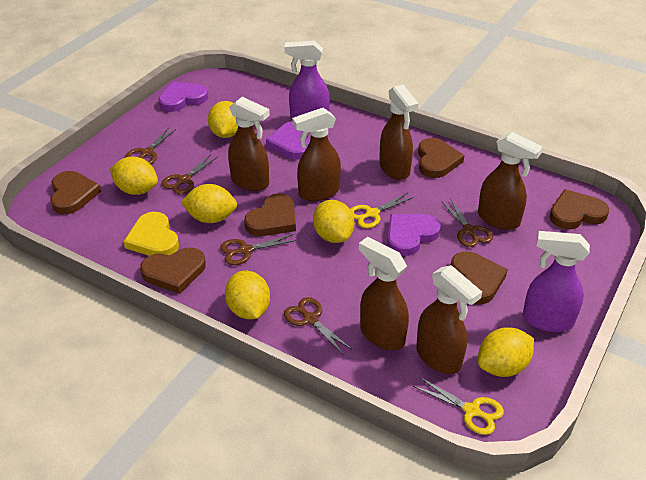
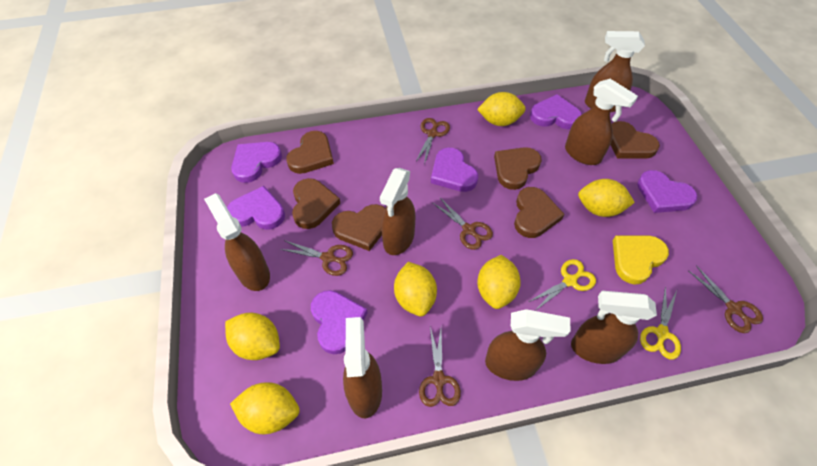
brown spray bottle: [228,97,270,191] [292,108,341,201] [359,237,409,350] [379,85,419,180] [416,265,482,374] [478,132,543,230] = 6 -> [204,193,270,291] [343,317,382,418] [380,168,415,255] [485,309,571,381] [565,79,638,165] [571,291,657,364] [585,31,645,112] = 7
purple heart: [159,81,208,112] [266,121,310,160] [387,214,441,256] = 3 -> [227,186,285,230] [231,142,282,183] [311,290,367,354] [431,148,478,192] [530,94,582,129] [637,170,697,213] = 6
purple spray bottle: [284,40,330,120] [523,231,590,332] = 2 -> none = 0

